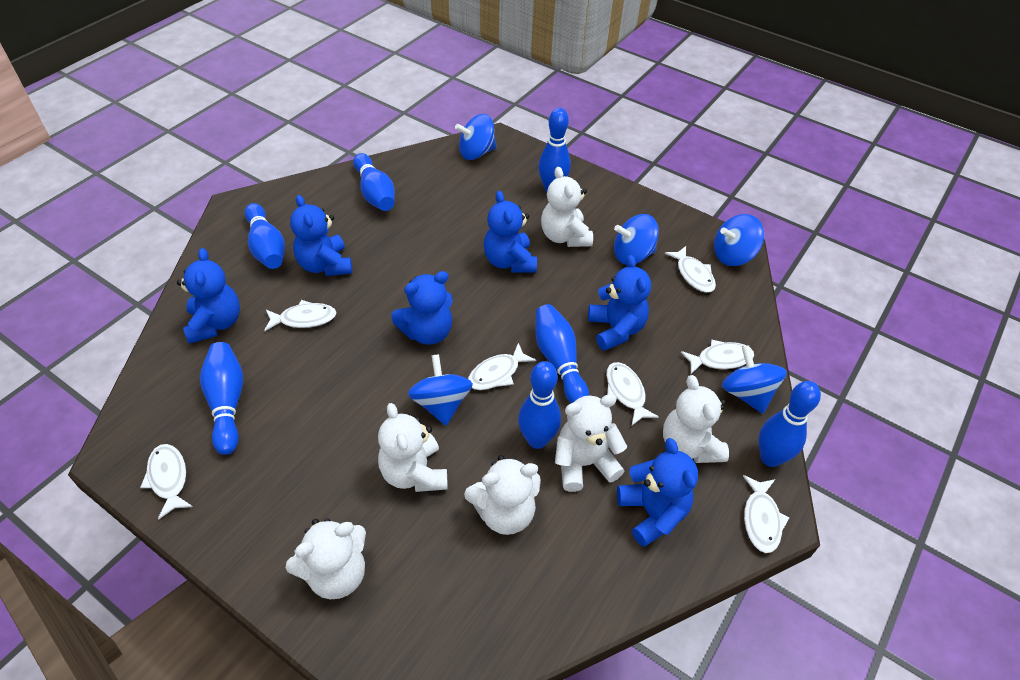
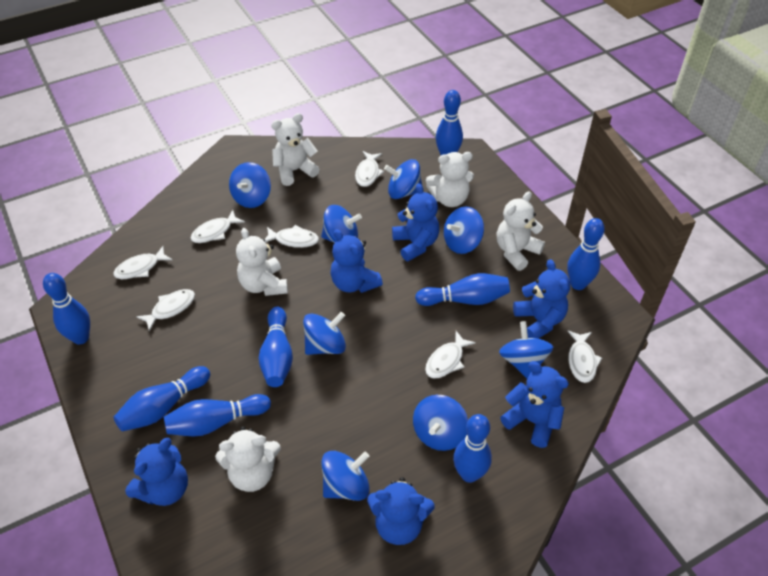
blue bowling pin: [200,342,243,455] [245,203,285,269] [353,153,395,211] [518,361,561,449] [535,304,589,403] [538,108,571,192] [759,381,821,467] = 7 -> [43,273,90,344] [113,366,210,432] [164,394,271,436] [258,307,293,387] [415,273,510,306] [436,90,463,155] [453,414,492,483] [567,218,605,290] = 8
blue spinning top: [408,354,473,425] [455,114,496,160] [614,214,659,265] [714,214,764,266] [722,345,787,414] = 5 -> [229,162,271,208] [303,312,346,355] [321,205,362,243] [321,451,370,501] [384,159,423,199] [413,395,468,451] [444,206,484,254] [499,321,553,378] = 8
white teddy bear: [285,518,366,599] [378,403,448,492] [464,455,541,535] [541,167,593,247] [555,394,627,492] [663,375,729,463] = 6 -> [215,426,281,492] [236,228,288,296] [271,113,320,186] [426,152,474,207] [497,191,545,271] = 5

